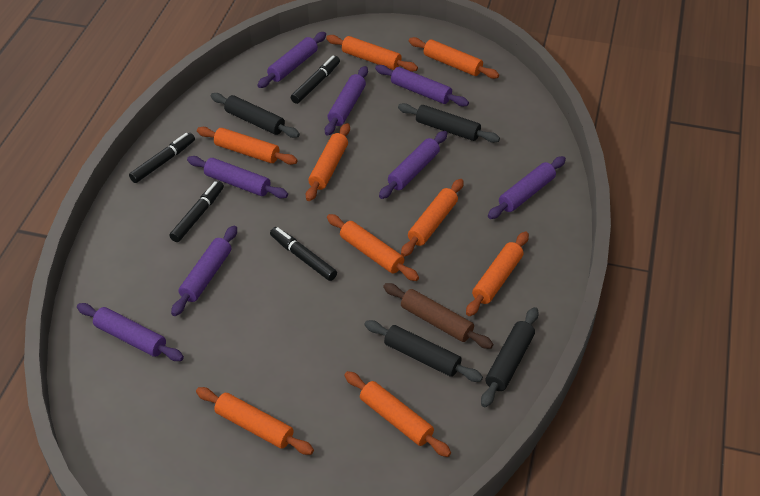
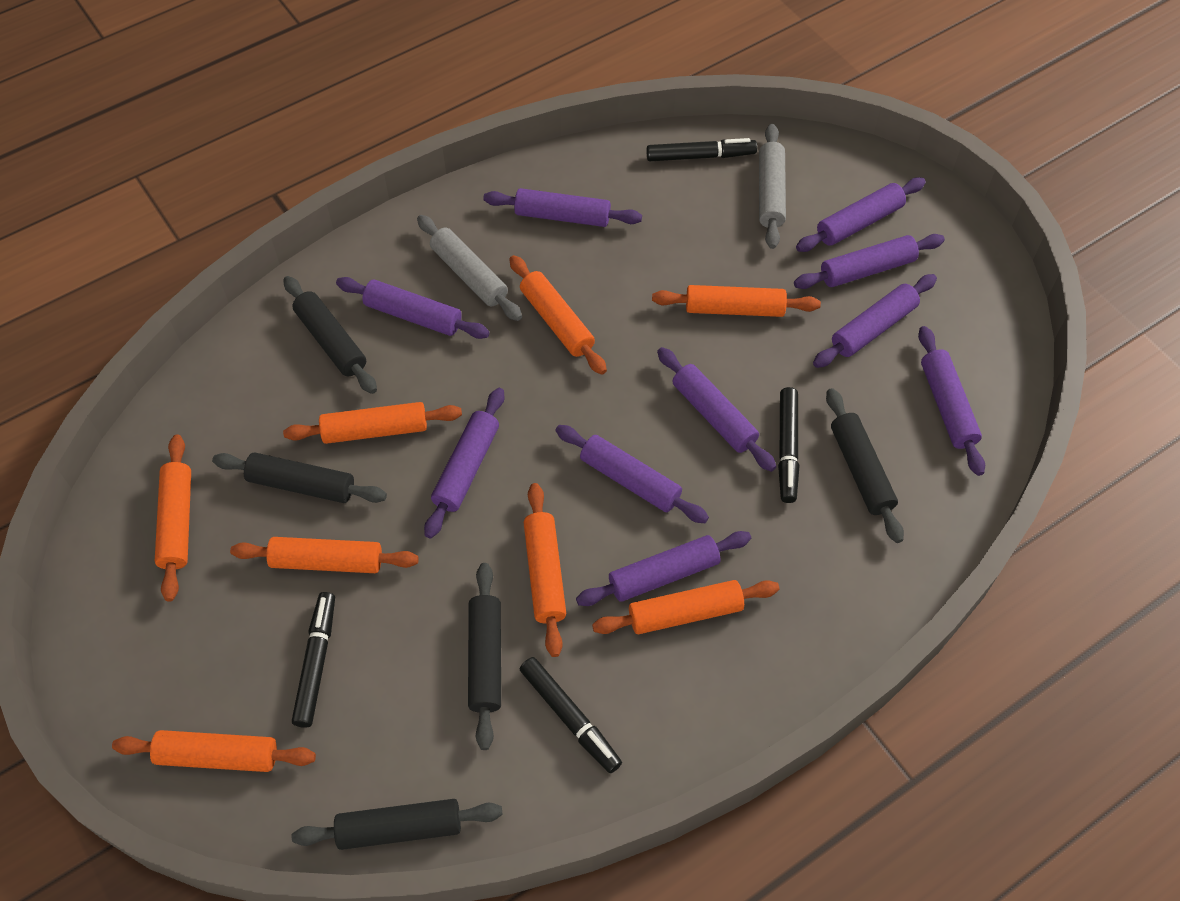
black rolling pin: [211,93,300,138] [365,320,483,382] [398,103,500,143] [481,307,539,407] = 4 -> [212,452,387,503] [283,276,377,394] [292,799,502,850] [468,563,501,750] [826,388,904,543] = 5
brown rolling pin: [383,283,493,349] = 1 -> none = 0
grey rolling pin: none = 0 -> [417,215,522,321] [759,124,786,249] = 2
orange rolling pin: [196,387,314,455] [197,127,298,165] [306,123,350,201] [326,35,418,72] [327,214,419,281] [345,371,451,457] [401,179,464,257] [409,37,499,79] [466,231,529,316] = 9 -> [112,730,316,772] [155,434,191,602] [230,537,419,573] [283,402,462,444] [509,255,607,375] [524,483,566,657] [592,580,779,634] [652,285,821,317] = 8
purple rolling pin: [77,303,184,361] [171,226,237,316] [187,156,288,198] [258,32,326,88] [325,66,368,136] [375,65,469,107] [379,131,447,199] [488,156,566,219] = 8 -> [336,277,490,339] [424,388,504,538] [483,188,642,227] [555,425,709,523] [576,531,751,606] [657,347,776,472] [794,234,945,289] [796,177,926,252] [813,274,937,368] [918,326,985,476] = 10

